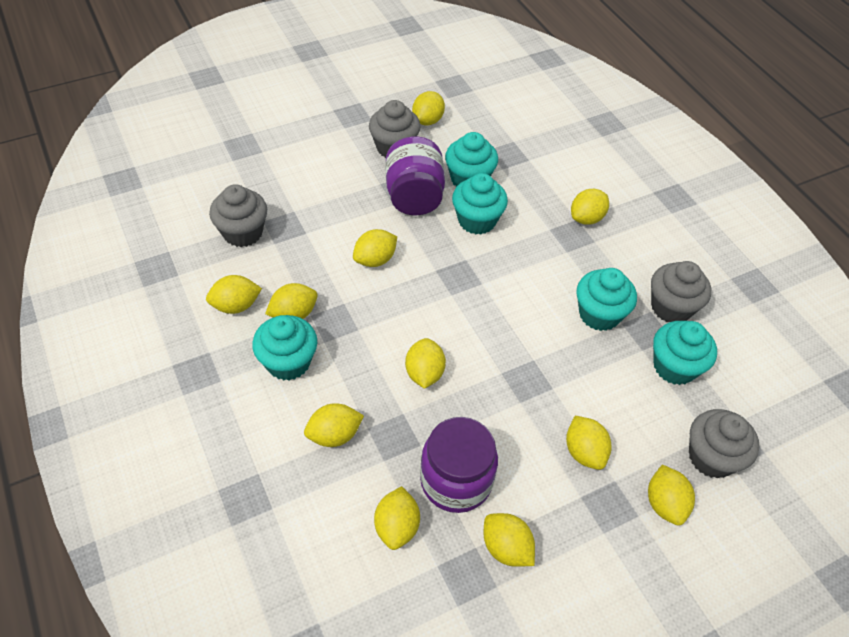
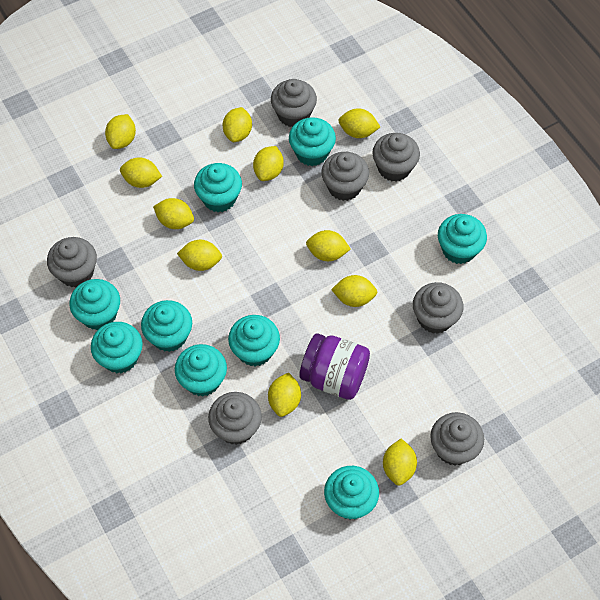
grey cupcake: [209,184,267,247] [369,100,421,158] [651,261,711,322] [689,409,759,478] = 4 -> [47,237,97,288] [208,392,262,445] [271,79,317,127] [321,152,369,201] [373,133,420,182] [413,282,463,334] [430,412,484,466] = 7
purple jar: [385,136,445,215] [420,417,498,513] = 2 -> [300,333,370,400] = 1
turquoise cupcake: [252,315,317,381] [445,132,498,187] [452,173,508,235] [577,268,637,331] [653,321,717,385] = 5 -> [69,279,120,330] [91,322,143,374] [141,300,192,352] [175,344,227,396] [194,163,242,212] [228,315,280,367] [289,117,336,166] [324,466,379,519] [438,214,487,264] = 9

